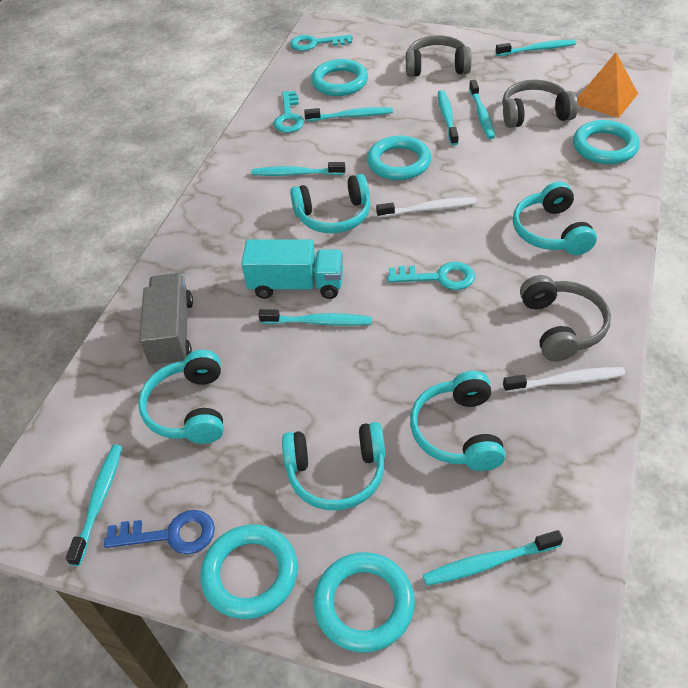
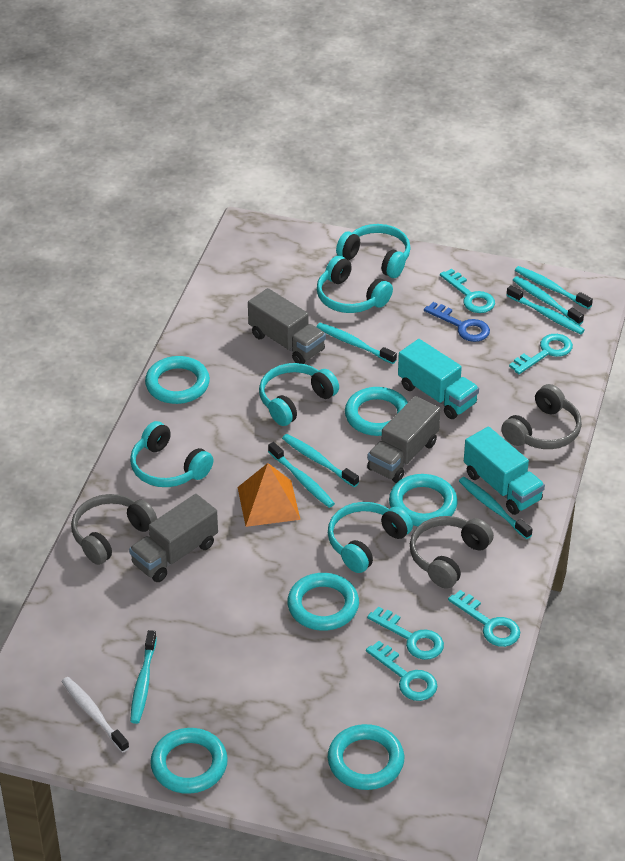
grey truck: [139,273,193,368] = 1 -> [129,494,218,582] [248,288,326,364] [367,396,440,483] = 3
turquoise key: [274,91,304,133] [290,35,353,51] [387,262,475,290] = 3 -> [366,641,438,701] [367,607,444,660] [440,269,495,313] [448,590,520,647] [509,334,573,374] = 5
turquoise ring: [200,525,298,619] [311,59,368,96] [314,552,415,653] [367,136,431,180] [573,120,640,164] = 5 -> [145,356,210,404] [150,728,228,794] [287,573,359,631] [328,724,404,790] [345,387,408,436] [389,474,458,526] = 6
turquoise truck: [241,239,343,299] = 1 -> [398,339,479,419] [464,427,545,515] = 2
white toothbrush: [376,197,476,218] [503,367,626,392] = 2 -> [62,677,129,753] = 1

